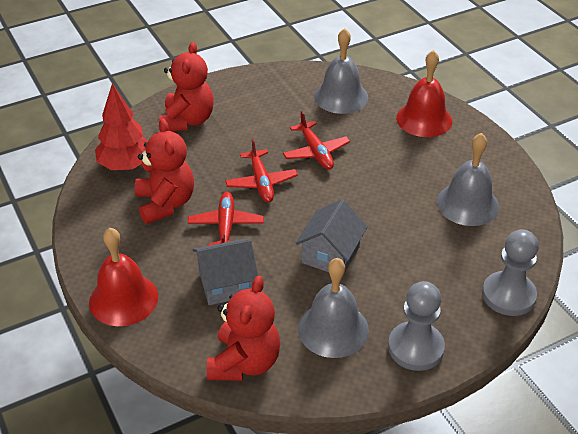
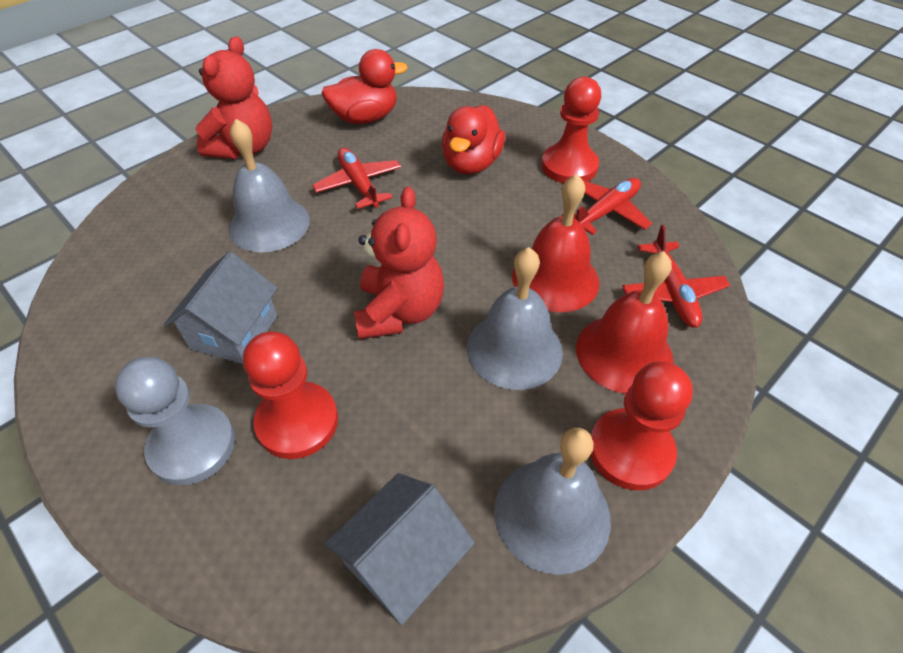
grey pawn: [388,281,445,371] [482,230,539,316] = 2 -> [115,357,235,485] = 1
red duck: none = 0 -> [321,49,408,124] [442,105,505,175] = 2
red pawn: none = 0 -> [243,332,338,459] [541,77,601,183] [590,362,693,490] = 3
red teddy bear: [135,119,194,224] [159,42,214,131] [207,276,281,381] = 3 -> [196,36,272,159] [354,187,444,339] = 2
red tree: [95,83,148,170] = 1 -> none = 0

